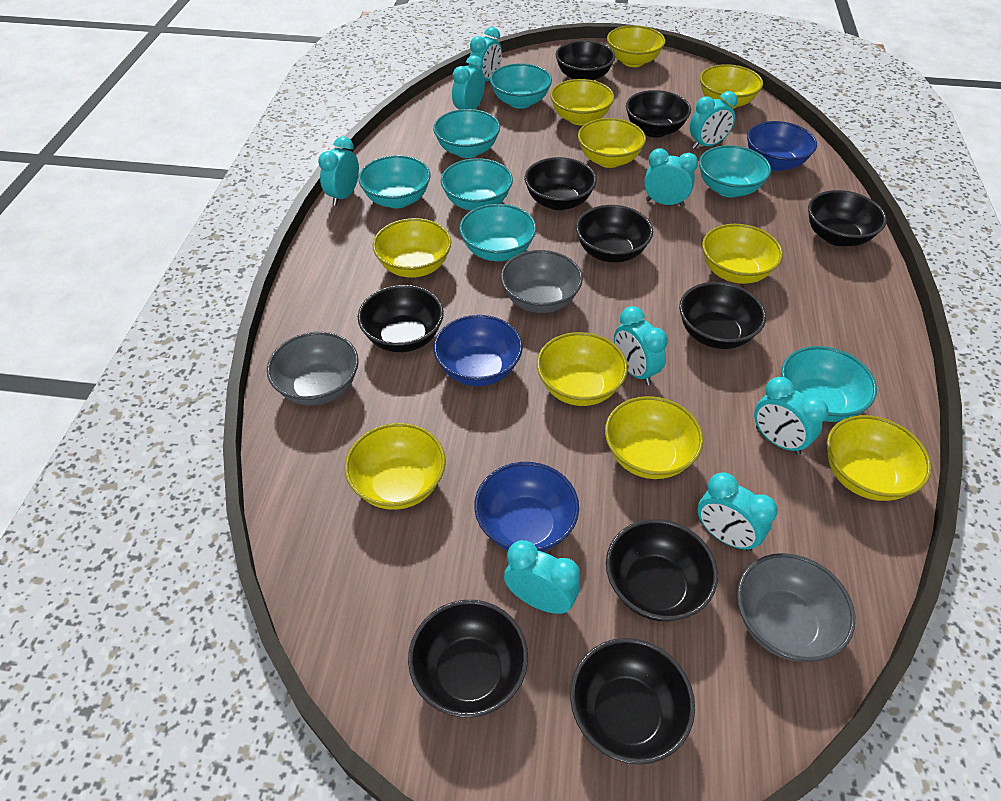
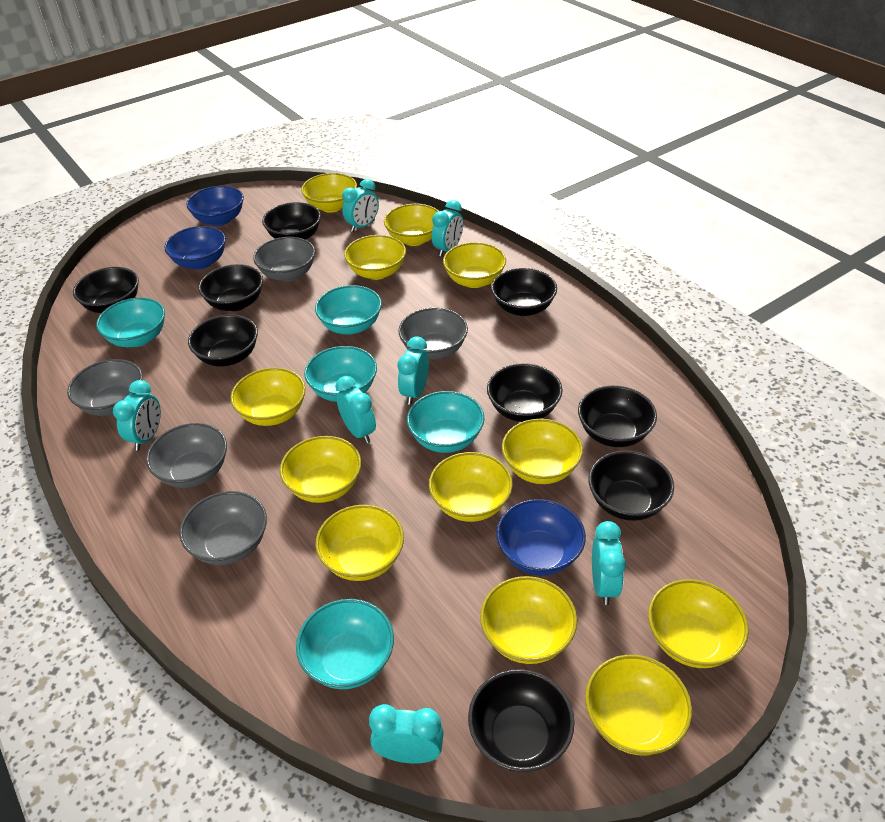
black bowl: [358,285,444,352] [408,600,528,718] [524,157,597,210] [556,40,615,80] [570,638,695,765] [576,205,653,263] [606,519,718,621] [626,90,691,138] [679,282,766,349] [808,190,887,246] = 10 -> [73,267,139,313] [188,315,258,366] [198,264,263,311] [262,202,321,240] [468,669,575,772] [487,363,562,422] [491,268,557,316] [578,386,657,447] [588,450,674,521] = 9
grey bowl: [267,332,359,405] [501,250,583,313] [737,553,855,662] = 3 -> [67,359,143,416] [146,423,227,488] [179,491,267,565] [253,237,315,281] [398,308,468,360] = 5
turquoise bowl: [358,155,431,208] [433,109,500,158] [441,158,513,211] [459,204,536,261] [490,63,552,109] [699,145,771,197] [781,346,877,422] = 7 -> [96,298,165,347] [296,599,394,689] [304,346,377,402] [315,285,382,335] [407,391,484,453] = 5
turquoise clock: [318,137,359,206] [452,55,485,110] [469,27,502,82] [504,540,580,614] [614,306,668,385] [644,148,698,207] [690,91,738,149] [698,472,778,552] [754,377,829,455] = 9 -> [113,380,161,451] [335,376,376,444] [342,179,379,232] [369,704,444,764] [397,337,429,405] [432,200,464,257] [592,521,626,605] = 7
yellow bowl: [345,423,446,510] [373,218,451,278] [537,332,628,406] [550,79,614,125] [578,118,646,168] [605,396,703,479] [607,25,665,67] [700,64,763,109] [702,224,783,284] [827,415,931,501] = 10 -> [231,368,306,426] [280,436,361,503] [301,173,357,213] [315,505,404,581] [344,235,406,280] [384,204,439,246] [429,452,513,522] [443,242,506,288] [480,576,577,664] [502,419,583,484] [585,655,692,755] [648,579,749,668] = 12

